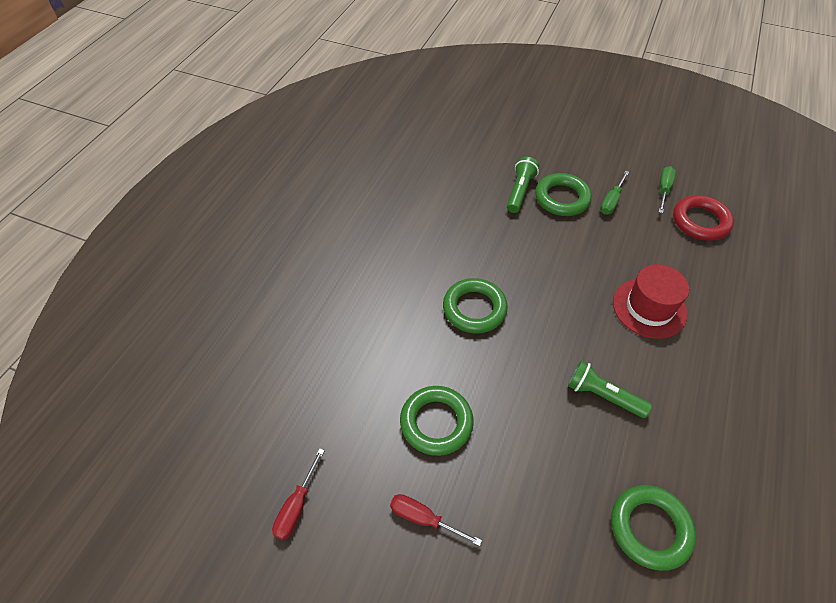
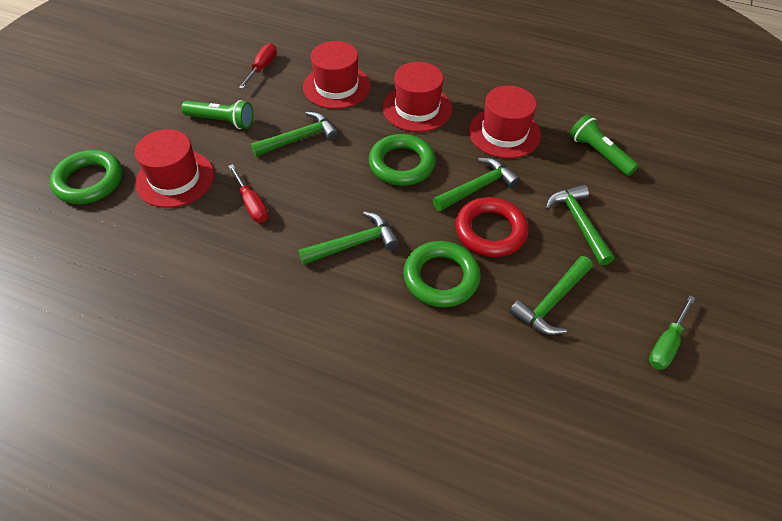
green hammer: none = 0 -> [251,111,339,157] [298,211,400,265] [433,157,520,211] [509,256,593,335] [545,184,615,266] = 5
green ring: [400,386,474,456] [443,278,508,333] [535,173,592,216] [611,485,696,571] = 4 -> [50,150,122,204] [369,134,436,186] [403,241,480,307] = 3
green screwdriver: [600,170,629,215] [659,166,676,213] = 2 -> [649,295,695,370] = 1
red hat: [613,264,689,339] = 1 -> [135,129,214,208] [303,41,371,109] [383,62,452,132] [469,86,541,158] = 4

